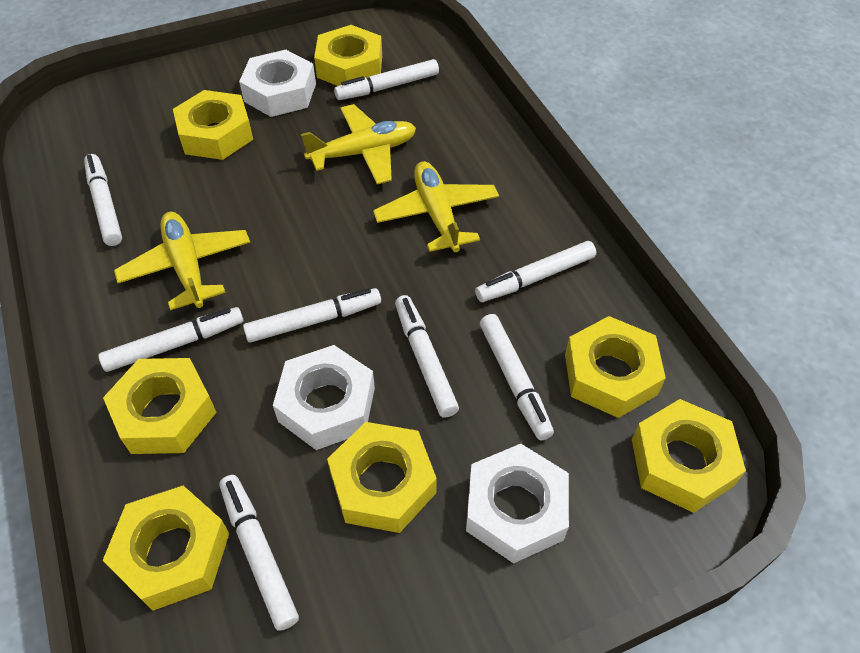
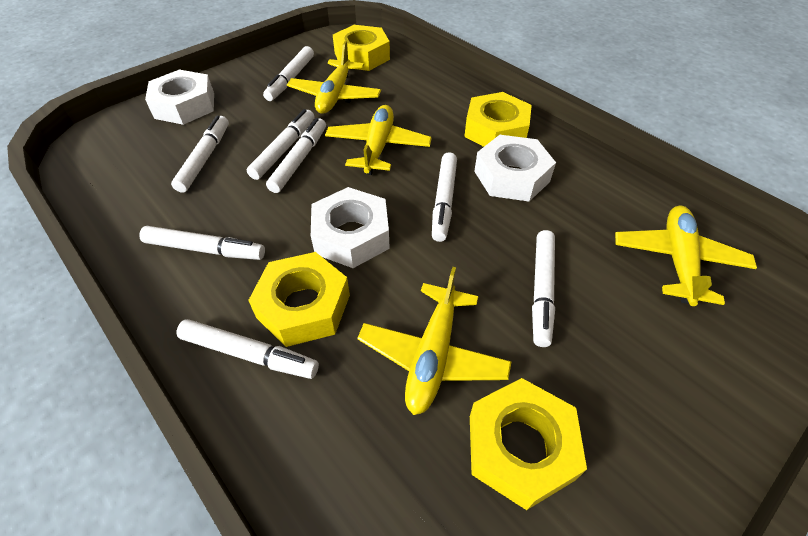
yellow nut: [103,358,217,454] [103,486,230,611] [173,90,253,160] [314,25,382,86] [327,422,437,533] [565,316,666,418] [632,399,746,513] = 7 -> [248,252,350,347] [333,25,390,71] [464,92,532,147] [470,378,587,510] = 4
yellow plane: [114,212,250,310] [301,104,416,184] [373,161,499,252] = 3 -> [287,41,381,114] [325,105,432,175] [357,267,512,415] [615,206,757,306] = 4

